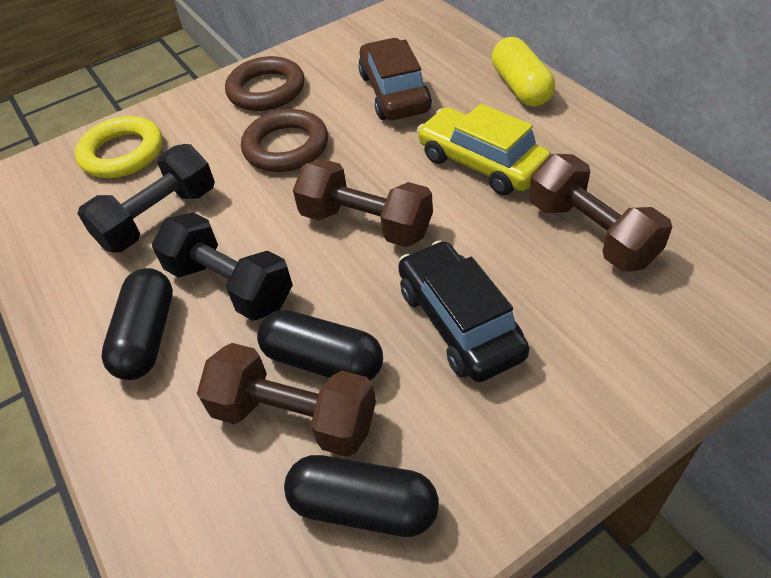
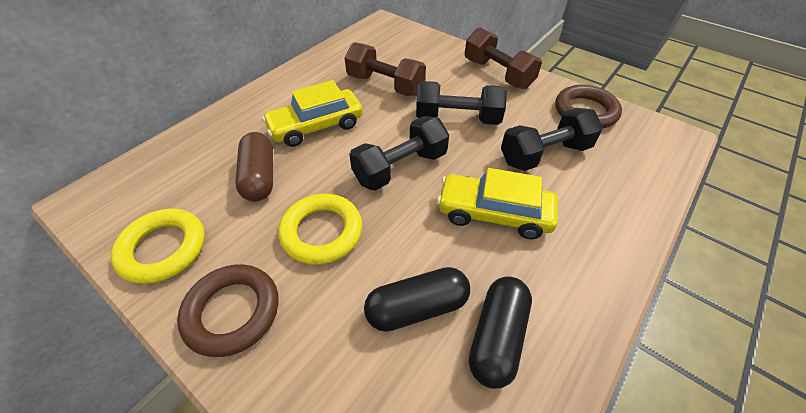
black capsule: [101,268,173,380] [257,310,383,380] [284,455,439,537] = 3 -> [364,267,470,332] [469,276,532,389] = 2
black car: [398,240,530,382] = 1 -> none = 0
black dumbbell: [77,144,215,252] [152,212,293,321] = 2 -> [349,116,449,191] [416,81,507,125] [501,108,603,171] = 3
brown capsule: none = 0 -> [235,132,273,201] = 1
brown car: [358,38,432,120] = 1 -> none = 0
brown dumbbell: [197,343,376,457] [293,159,433,247] [529,154,672,272] = 3 -> [344,42,426,96] [465,27,542,89] = 2
yellow capsule: [492,37,555,107] = 1 -> none = 0
yellow car: [417,104,551,195] = 1 -> [262,80,363,147] [437,168,558,239] = 2
yellow ring: [75,116,163,178] = 1 -> [110,209,205,284] [278,194,362,265] = 2

